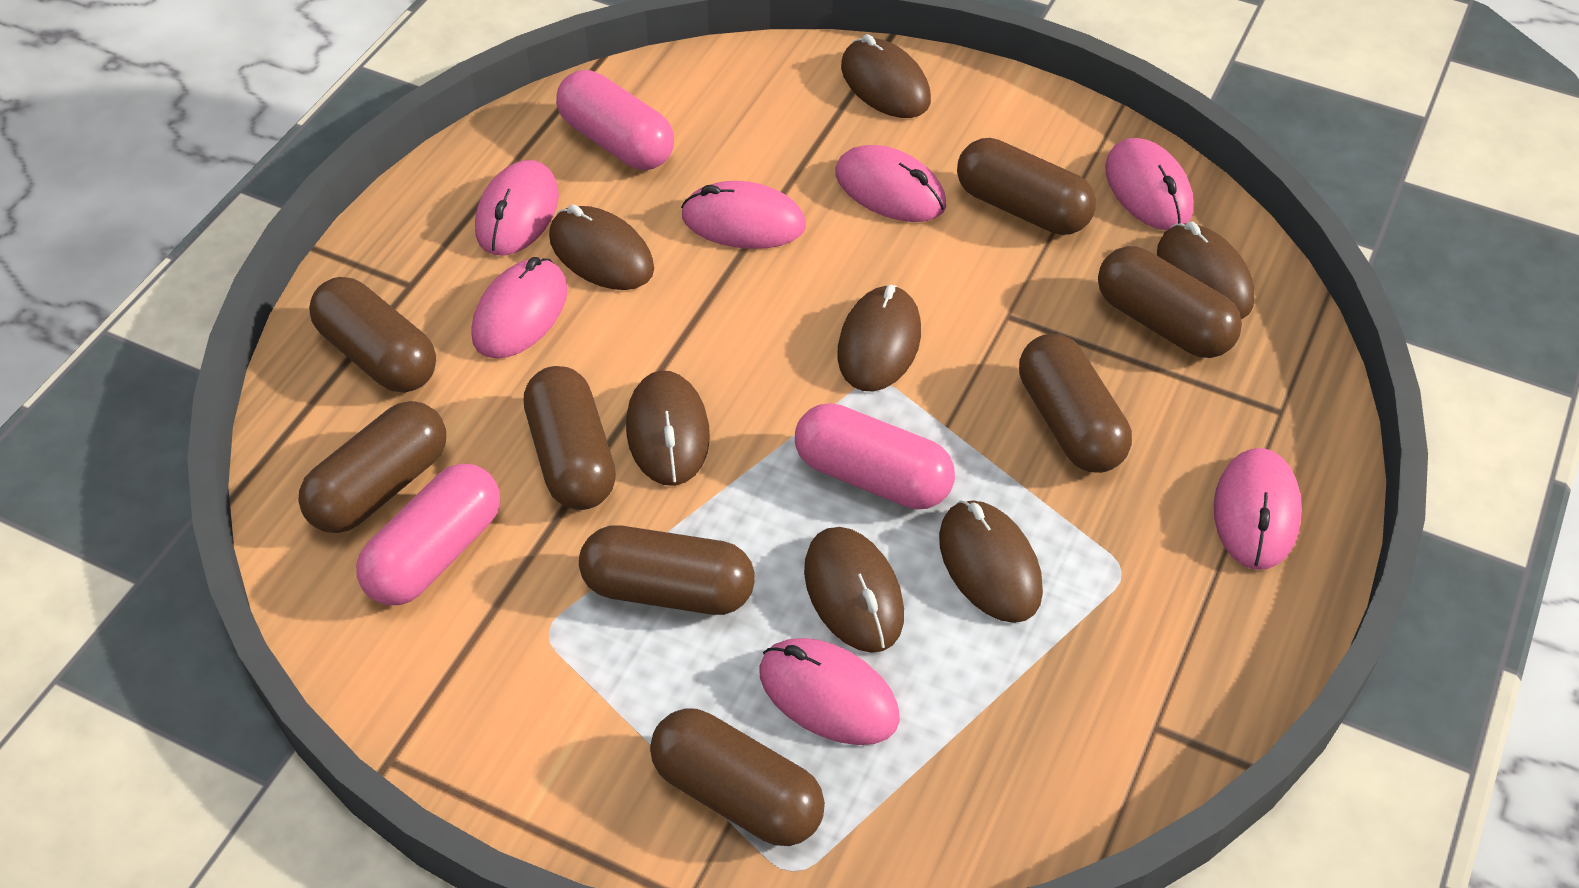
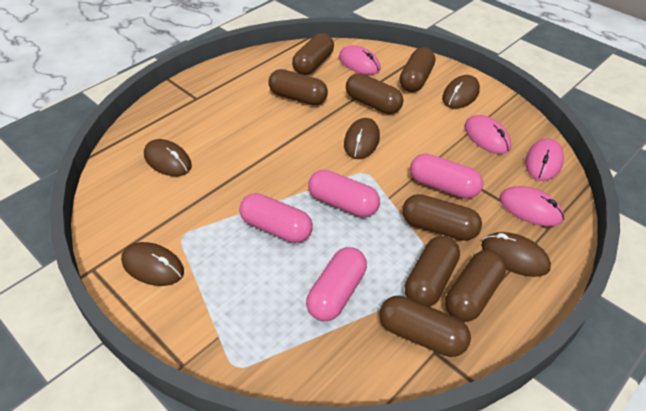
brown mouse: [549,204,654,290] [626,370,710,486] [804,527,904,653] [837,285,921,392] [841,34,931,118] [939,500,1043,623] [1157,222,1255,319] = 7 -> [121,242,184,286] [144,139,192,176] [344,118,380,159] [442,75,480,109] [482,232,551,277] = 5
pink capsule: [356,463,500,605] [556,70,674,170] [795,403,955,510] = 3 -> [239,193,313,243] [306,247,367,321] [308,170,380,217] [410,154,483,199] = 4
pink mouse: [471,257,568,359] [475,160,559,256] [681,181,806,249] [759,638,900,745] [835,145,946,222] [1105,138,1194,230] [1214,448,1302,570] = 7 -> [339,45,381,75] [464,115,511,154] [499,186,564,226] [525,138,564,181] = 4

